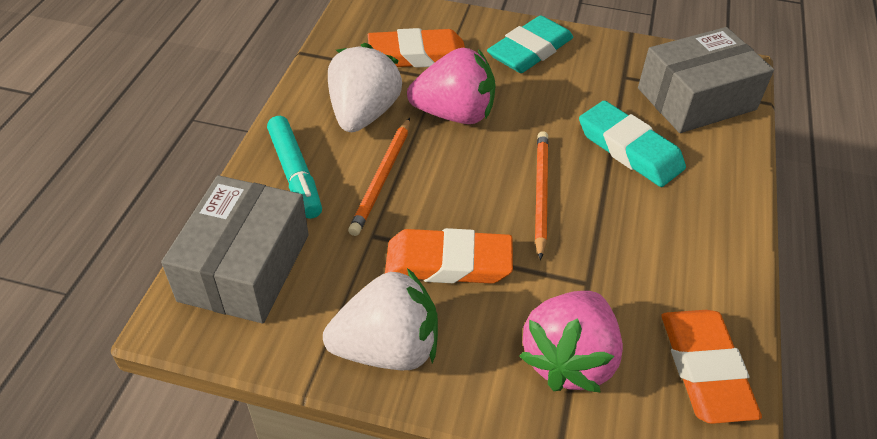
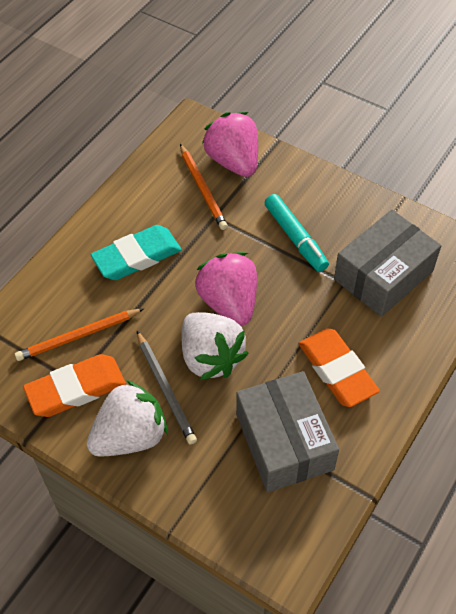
grey pencil: none = 0 -> [137,331,197,444] = 1
orange eraser: [368,28,465,68] [385,228,513,284] [661,310,762,424] = 3 -> [23,354,126,417] [298,329,380,407] = 2
turquoise eraser: [487,15,573,73] [579,100,686,187] = 2 -> [91,225,182,280] = 1

